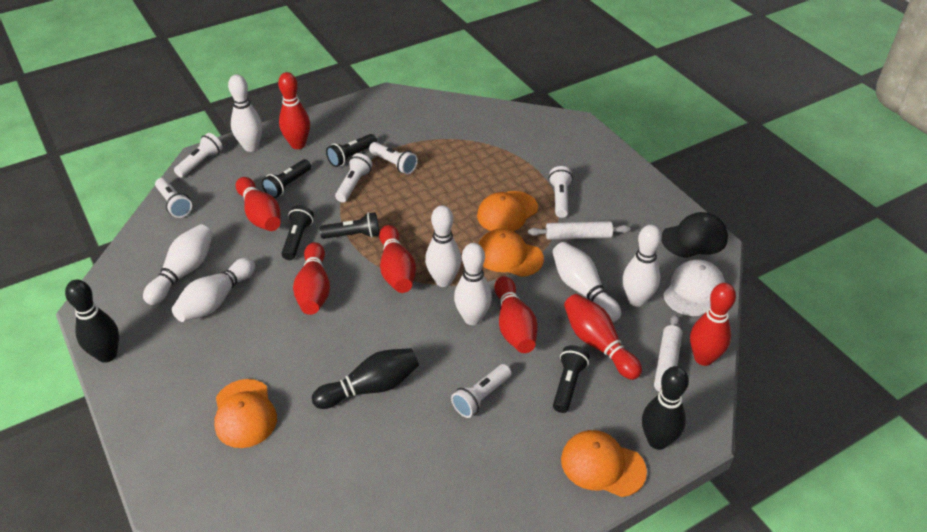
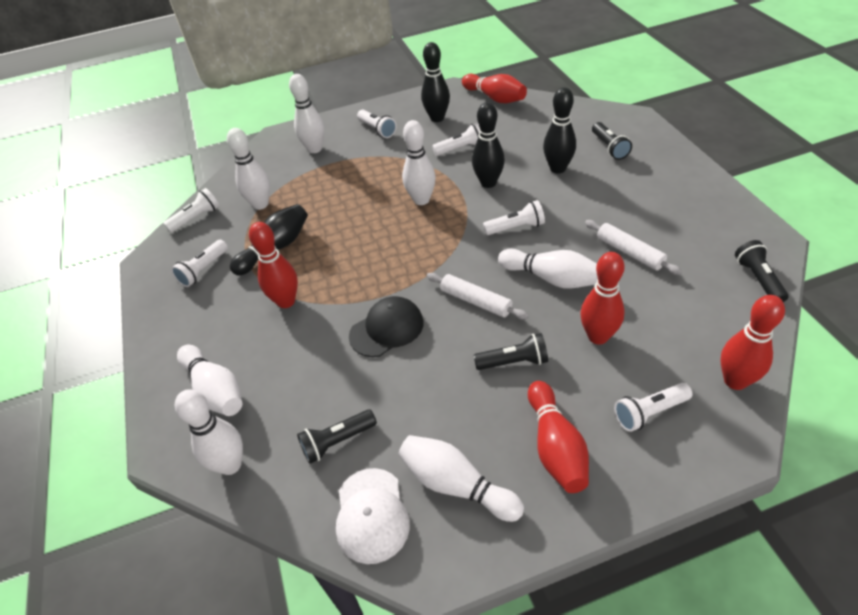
black bowling pin: [65,280,119,363] [312,348,419,409] [642,366,689,450] = 3 -> [230,204,308,276] [421,42,450,122] [472,102,505,188] [543,87,576,174] = 4
black flashlight: [262,159,311,198] [281,205,314,260] [320,212,379,239] [326,134,377,167] [553,345,590,413] = 5 -> [297,410,377,464] [474,333,548,370] [592,122,632,160] [735,240,789,302] = 4
orange cap: [214,379,277,448] [477,191,538,231] [478,228,544,277] [561,430,647,497] = 4 -> none = 0
red bowling pin: [236,177,281,231] [278,72,310,149] [293,242,330,315] [379,225,416,293] [494,276,538,353] [564,294,642,380] [690,283,736,366] = 7 -> [249,222,298,308] [462,74,527,103] [528,381,589,493] [580,252,625,345] [720,295,785,390] = 5

